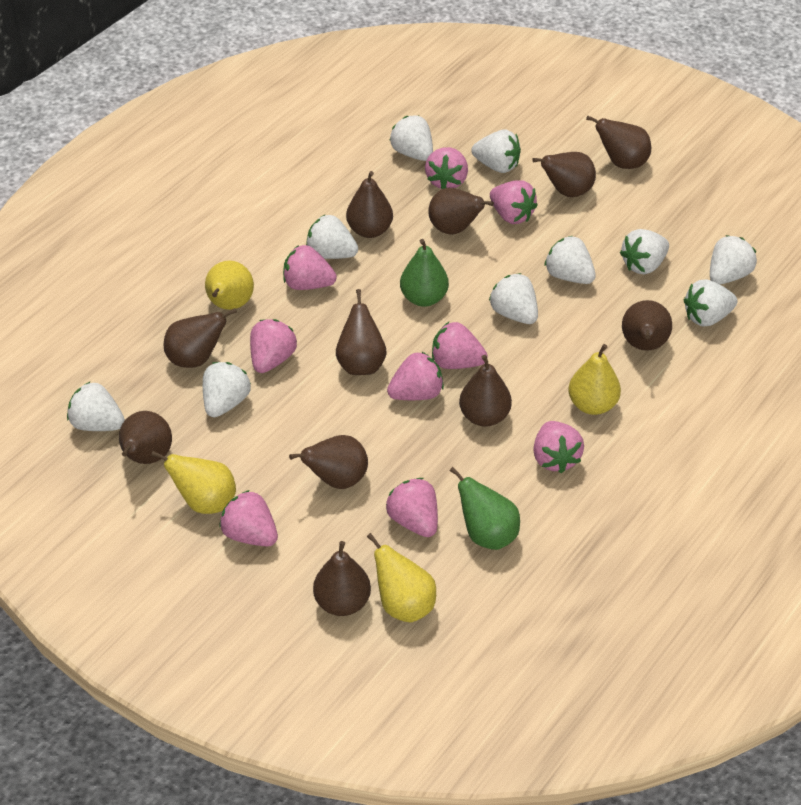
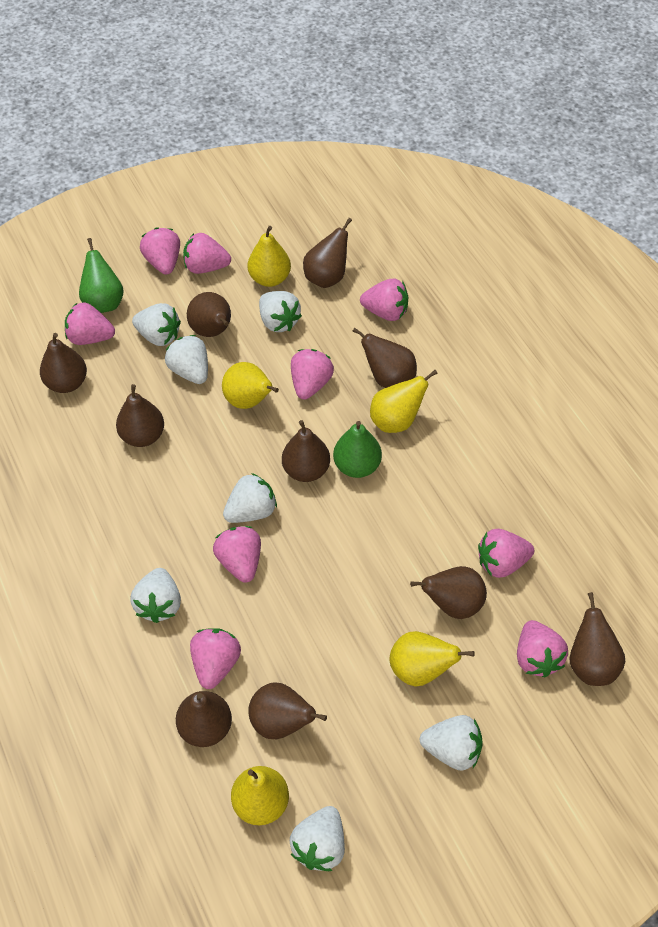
brown pear: [119,411,172,464] [164,308,237,368] [289,435,368,489] [313,541,371,616] [336,289,387,375] [346,171,393,238] [428,188,494,235] [459,355,512,427] [532,152,596,197] [586,115,651,169] [622,300,672,351] = 11 -> [40,333,87,393] [116,384,164,447] [176,691,232,747] [187,292,231,337] [248,682,327,739] [282,420,330,482] [303,218,352,288] [352,328,417,388] [410,566,487,619] [570,592,625,686] = 10
white strawberry: [67,382,125,431] [203,362,251,417] [306,215,358,259] [389,115,433,161] [471,129,521,173] [489,273,538,324] [544,236,596,284] [620,229,669,274] [684,279,738,327] [710,235,757,284] = 10 -> [130,568,181,623] [132,303,181,346] [165,335,208,384] [223,473,277,523] [259,291,302,332] [290,806,345,871] [420,715,483,771] = 7
yellow pear: [151,451,236,514] [205,260,254,310] [367,533,436,622] [568,344,621,415] = 4 -> [222,362,279,409] [231,766,289,825] [248,226,291,287] [370,370,438,433] [390,631,475,687] = 5

